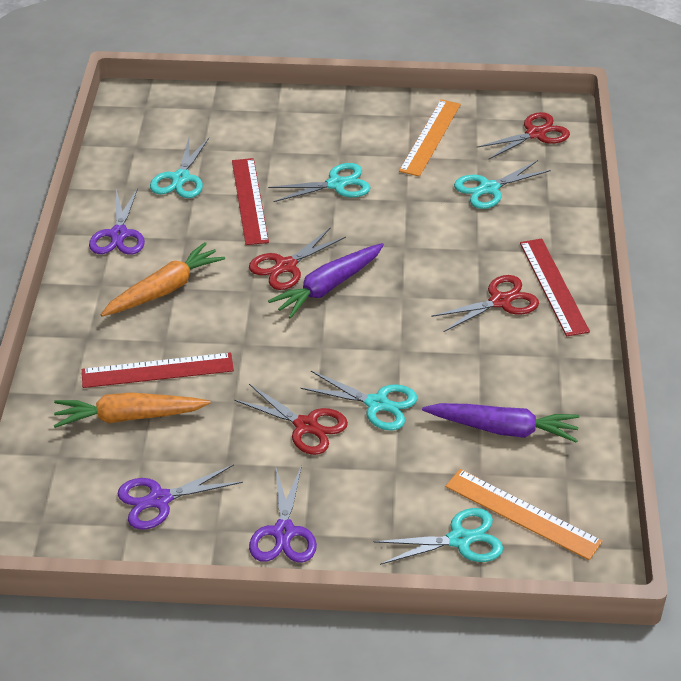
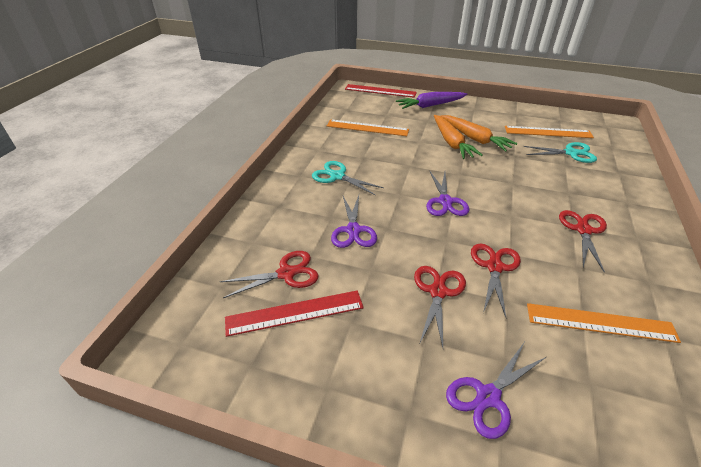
orange ruler: [399,99,461,177] [446,469,603,560] = 2 -> [327,119,409,136] [505,126,594,138] [527,303,681,343] = 3
purple carrot: [268,243,384,319] [422,403,580,443] = 2 -> [396,92,467,109] = 1
red ruler: [82,352,234,388] [232,158,269,245] [520,239,590,336] = 3 -> [225,290,364,337] [345,84,417,98] = 2
turquoise scissors: [150,138,209,198] [268,163,371,202] [300,371,417,431] [374,508,503,565] [454,160,551,209] = 5 -> [312,161,384,196] [523,142,597,163] = 2

